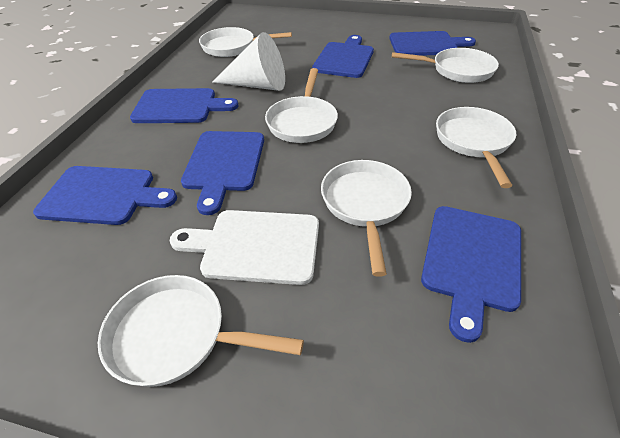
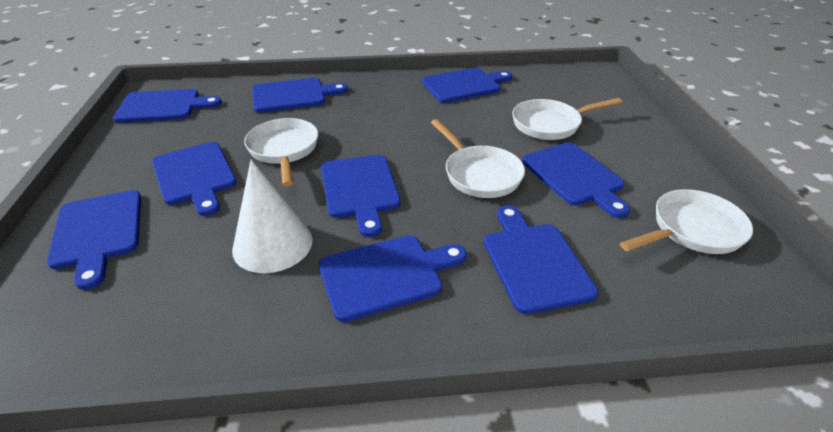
blue cutting board: [33,166,177,225] [130,88,238,123] [181,131,264,215] [312,35,374,78] [389,31,476,56] [421,206,521,343] = 6 -> [47,190,141,290] [113,89,222,123] [152,142,237,216] [253,78,348,113] [319,235,467,322] [321,155,400,237] [422,68,512,103] [484,206,598,314] [522,142,630,218] = 9
white cutting board: [170,210,319,285] = 1 -> none = 0
white pan: [98,275,304,387] [199,27,292,57] [265,68,338,143] [321,160,412,277] [392,48,499,83] [436,107,516,188] = 6 -> [244,118,318,187] [431,119,525,198] [512,98,622,140] [620,189,753,254] = 4

